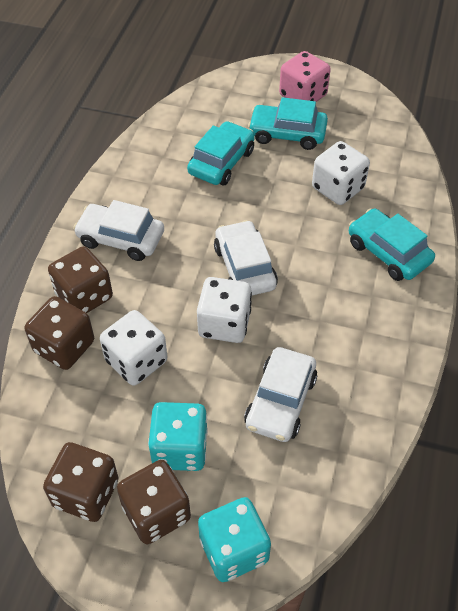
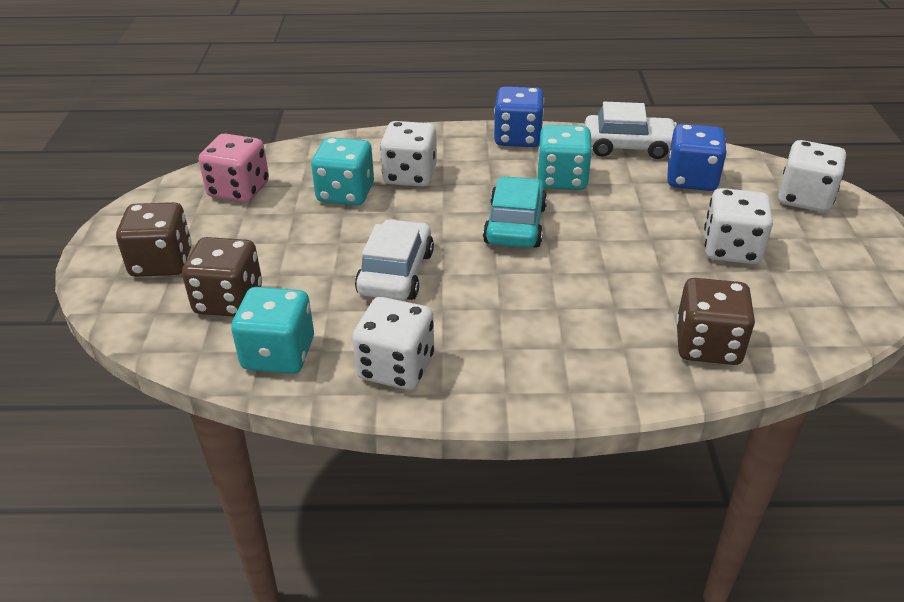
blue dice: none = 0 -> [494,86,544,147] [667,124,727,191] = 2
brown dice: [25,296,94,370] [43,442,119,522] [48,246,113,313] [117,460,191,544] = 4 -> [116,202,192,277] [182,237,262,317] [676,278,755,365] = 3
turquoise car: [187,121,255,185] [248,97,328,150] [349,208,435,281] = 3 -> [483,176,547,248] = 1
turquoise dice: [148,402,208,471] [198,497,271,582] = 2 -> [231,287,314,374] [311,137,374,205] [538,124,592,190] = 3
white car: [73,200,164,261] [214,220,278,295] [244,347,317,442] = 3 -> [355,219,434,300] [584,102,677,159] = 2
white dice: [100,310,167,386] [197,277,252,343] [312,141,370,205] = 3 -> [352,297,434,390] [380,121,437,187] [704,188,773,264] [778,140,846,212] = 4

